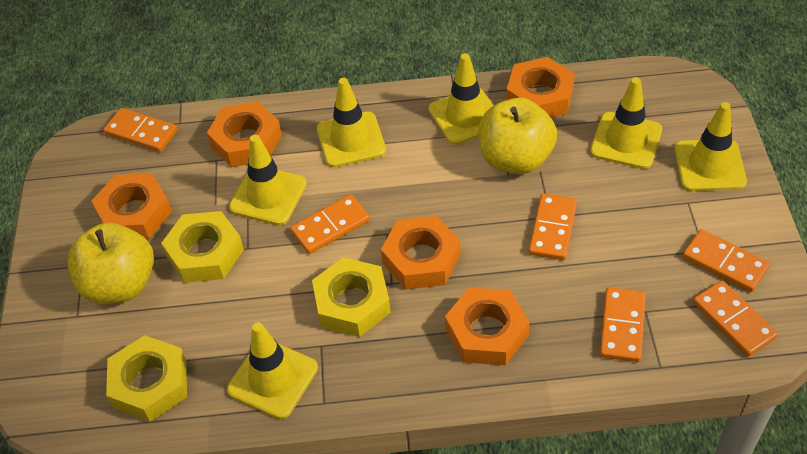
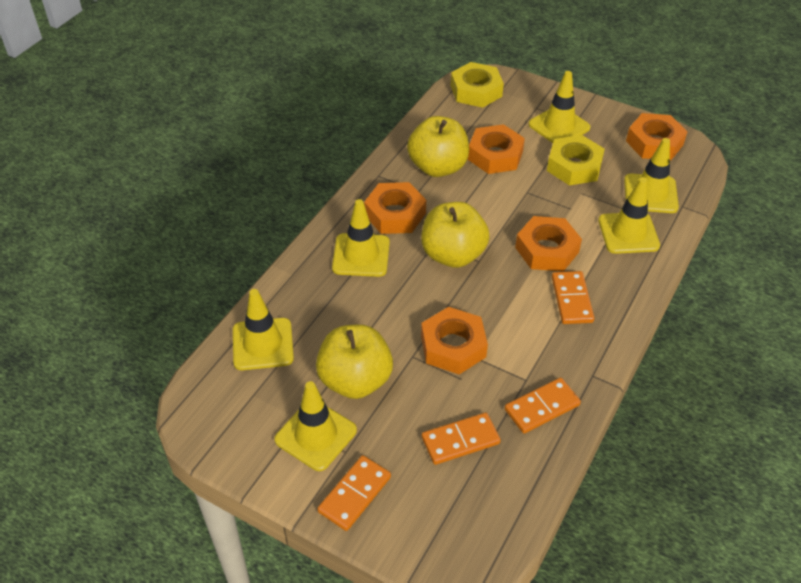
orange domino: [103,108,177,152] [290,194,370,254] [529,193,577,260] [600,287,646,362] [683,229,770,292] [693,281,778,357] = 6 -> [317,455,391,531] [422,413,501,465] [505,378,581,433] [552,271,594,324] = 4
yellow apple: [67,223,154,304] [479,98,557,174] = 2 -> [316,325,393,399] [407,116,469,177] [421,202,490,268] = 3
yellow nut: [106,335,187,422] [161,211,244,283] [312,257,391,337] = 3 -> [450,62,504,108] [547,135,605,185] = 2

